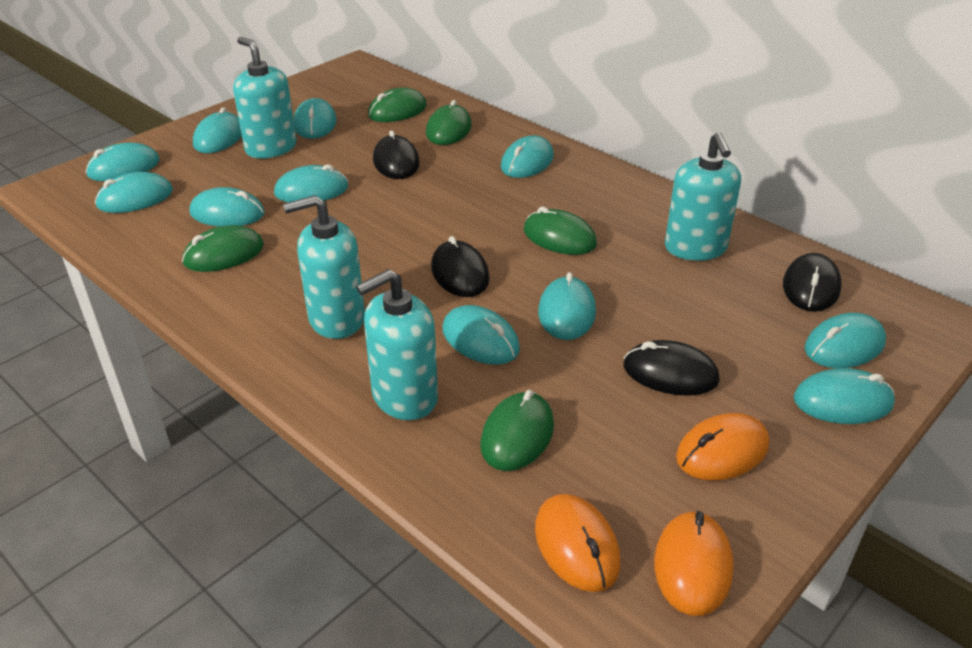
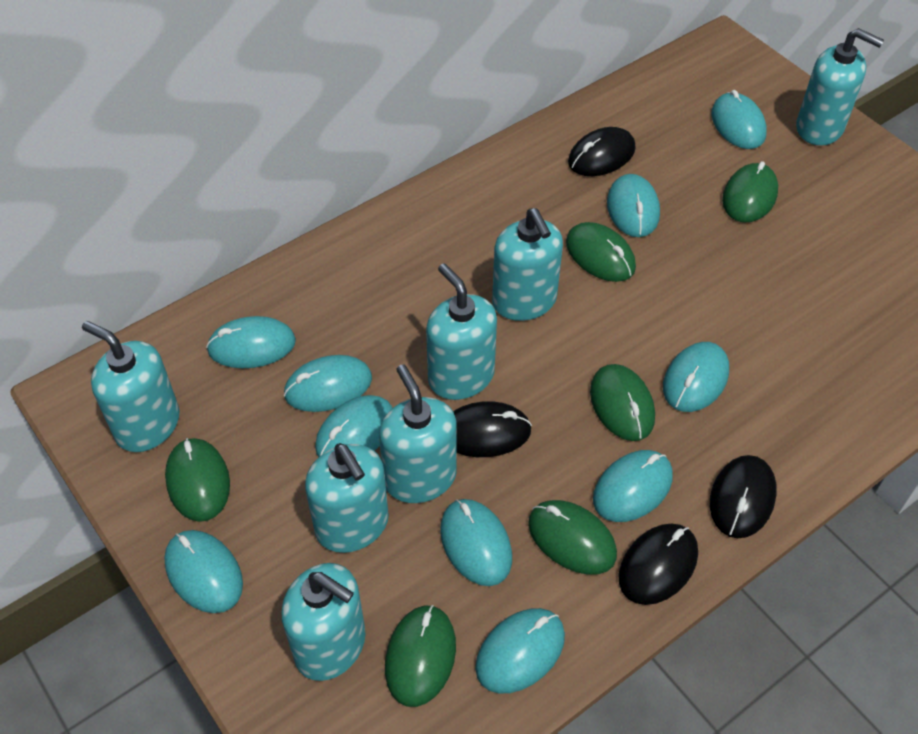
green mouse: [182,225,264,272] [368,88,427,122] [426,100,472,145] [480,390,554,471] [524,207,597,255] = 5 -> [165,438,230,522] [385,605,456,707] [528,500,617,575] [566,222,636,282] [590,364,655,441] [722,161,778,223] = 6
orange mouse: [535,494,621,592] [654,511,734,616] [676,413,769,481] = 3 -> none = 0
turquoise mouse: [85,142,160,181] [95,172,173,213] [189,187,265,227] [193,107,242,153] [274,164,348,202] [293,98,337,139] [442,305,520,365] [501,136,554,178] [538,272,596,340] [794,368,895,424] [805,313,886,368] = 11 -> [164,530,243,613] [206,316,296,368] [284,355,372,412] [315,395,392,457] [440,499,512,586] [475,608,565,694] [593,450,673,522] [607,174,660,237] [663,342,729,412] [711,90,767,149] = 10
turquoise soap dispenser: [233,37,297,159] [283,195,365,339] [356,269,438,420] [665,132,741,261] = 4 -> [82,321,179,452] [282,563,365,681] [305,443,389,553] [379,364,457,503] [426,263,497,400] [492,208,563,321] [796,28,884,146] = 7

